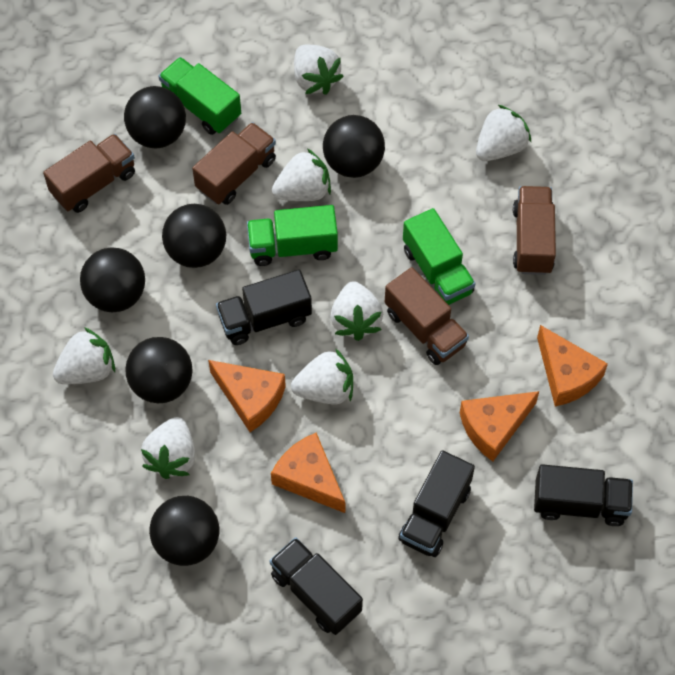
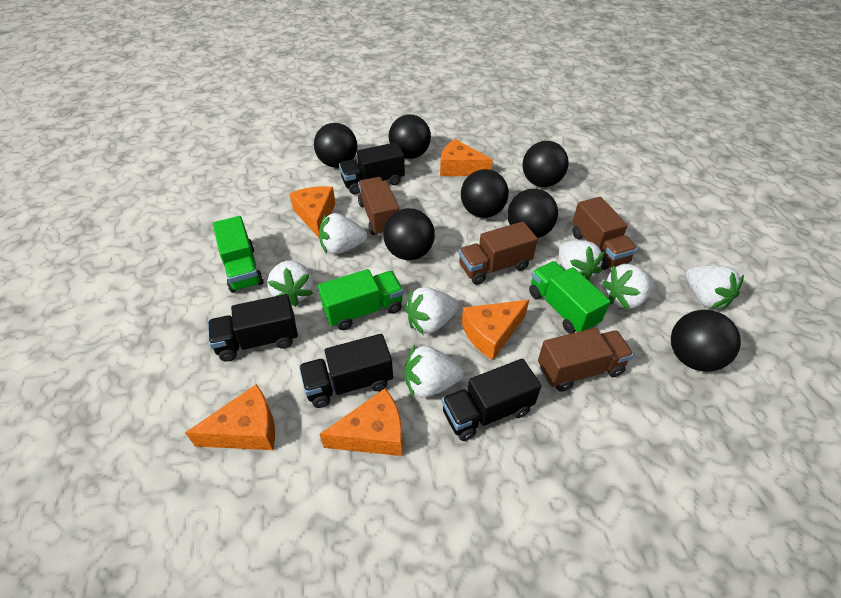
black ball: [80,248,145,312] [124,86,186,148] [125,337,193,403] [149,496,219,566] [162,204,226,268] [323,115,385,178] = 6 -> [314,123,357,168] [383,208,435,260] [389,114,431,159] [461,169,509,218] [507,189,558,238] [522,141,569,187] [671,310,741,372] = 7
orange cheese: [208,360,286,432] [271,433,345,513] [460,391,539,462] [537,325,608,407] = 4 -> [185,384,275,450] [289,186,336,238] [320,389,403,456] [440,139,493,176] [462,300,529,360] = 5

